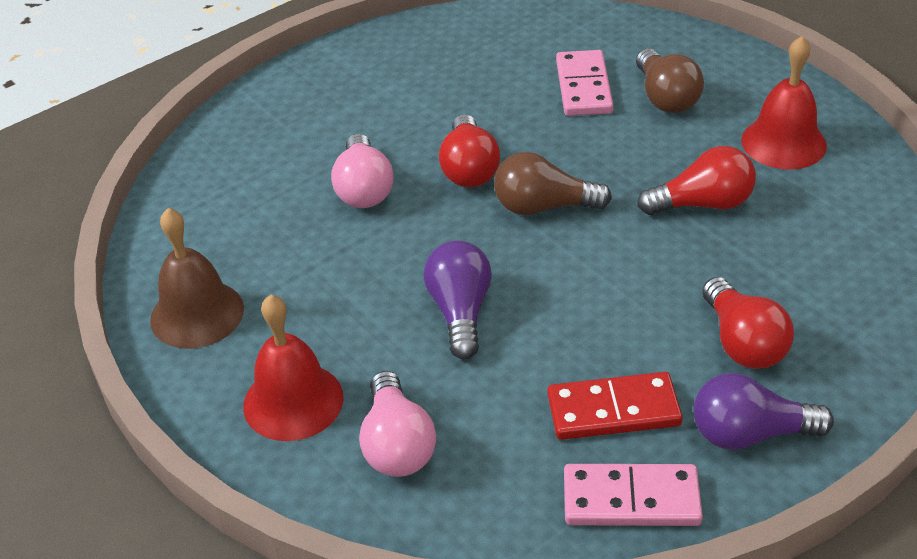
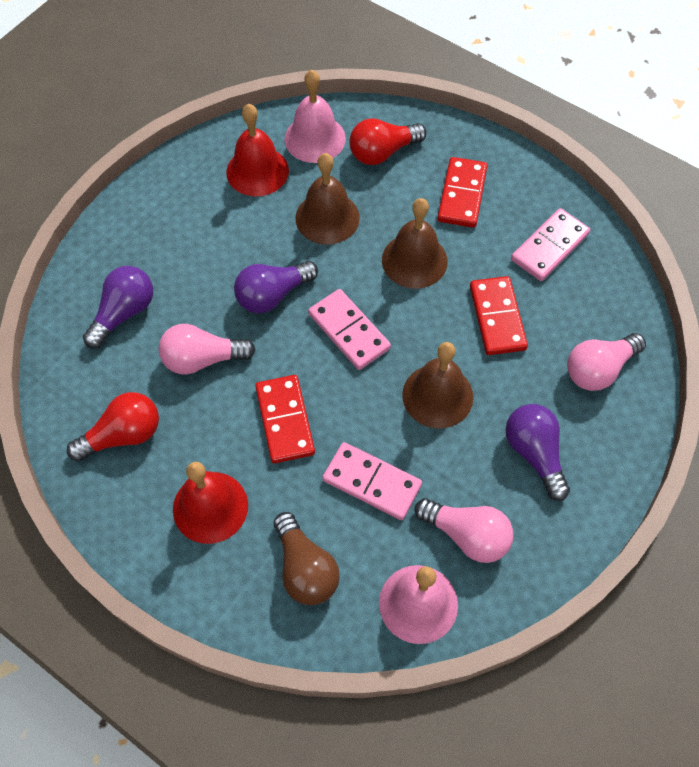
brown bell: [150,208,244,349] = 1 -> [295,153,360,245] [382,198,448,289] [402,342,473,428] = 3
brown light bulb: [494,152,612,215] [636,49,704,113] = 2 -> [274,512,340,605] = 1
pink bell: none = 0 -> [284,70,346,163] [379,565,458,644] = 2
pink domino: [556,50,614,116] [564,464,703,526] = 2 -> [308,289,391,370] [323,442,422,520] [511,208,590,281] = 3
pink light bulb: [331,134,393,208] [359,371,436,477] = 2 -> [159,324,256,375] [415,498,513,563] [567,333,646,391] = 3
purple light bulb: [424,240,492,359] [693,373,834,450] = 2 -> [83,266,153,348] [234,261,318,313] [506,404,570,501] = 3
red domino: [548,372,683,440] = 1 -> [255,375,315,464] [437,157,488,228] [470,276,528,355] = 3
red light bulb: [439,114,500,187] [637,146,756,215] [702,277,794,369] = 3 -> [67,392,159,462] [349,118,427,165] = 2

